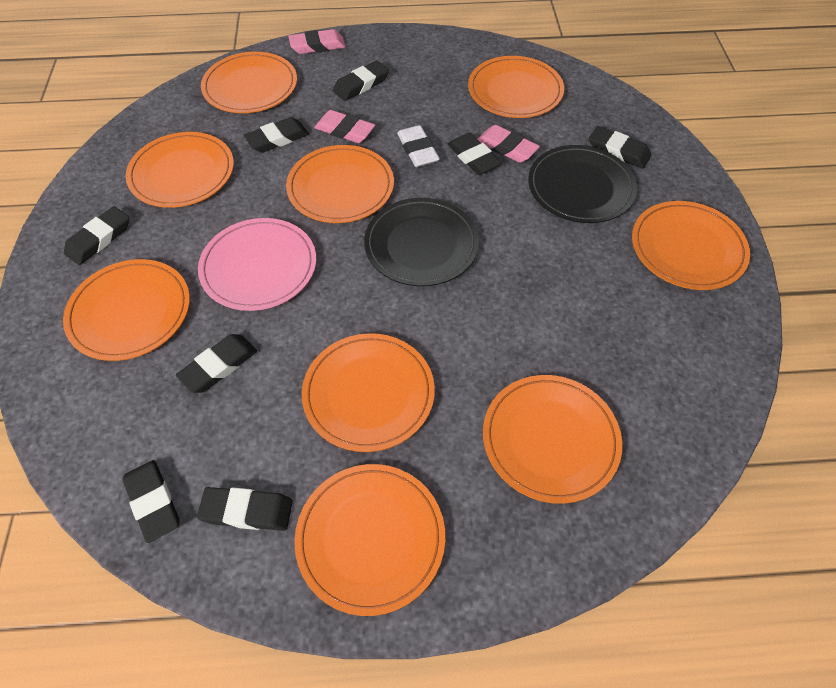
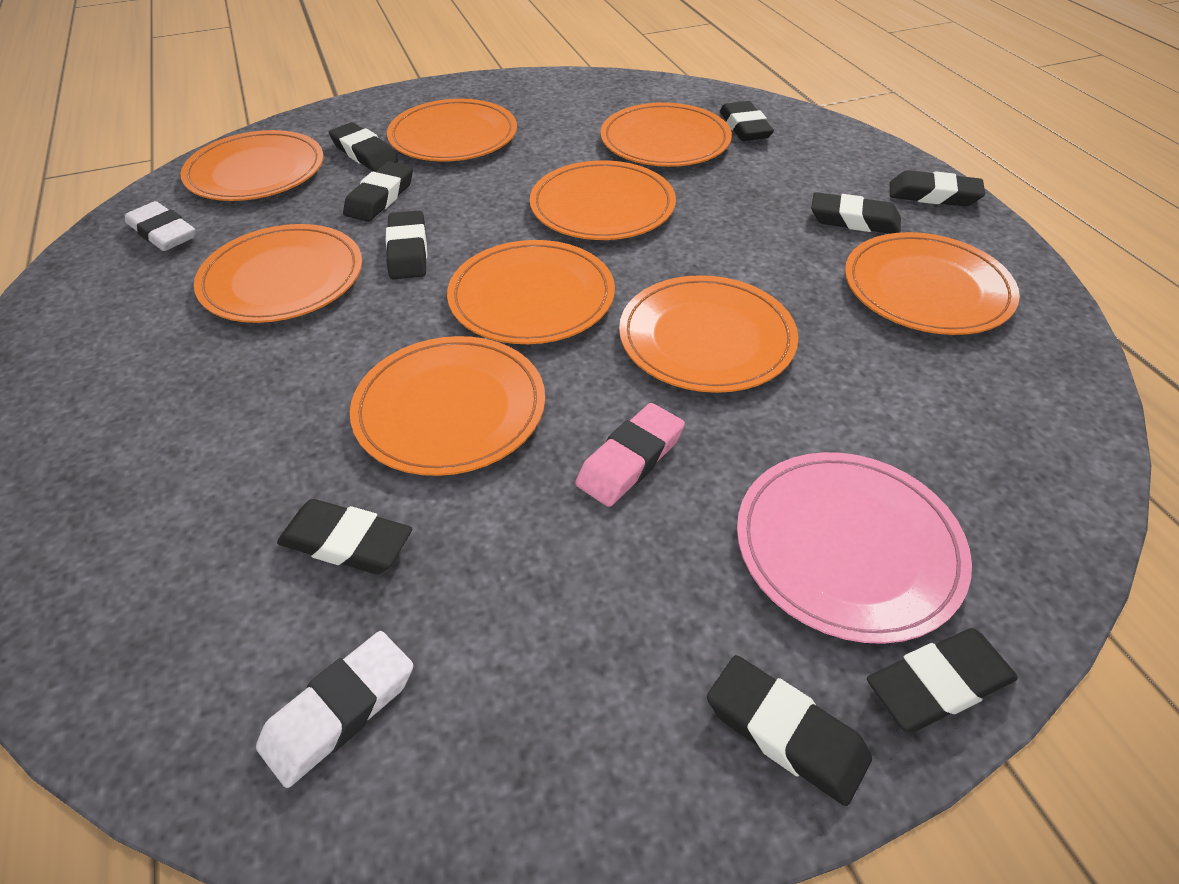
black eraser: [64,206,129,265] [123,460,180,543] [176,334,257,393] [197,487,293,531] [244,117,309,153] [333,61,389,101] [448,133,502,175] [589,126,651,169] = 8 -> [277,499,412,574] [329,122,398,172] [343,161,413,222] [386,211,427,279] [707,655,872,806] [720,101,774,141] [811,192,901,234] [867,628,1018,732] [890,170,985,206] = 9
black plate: [364,198,479,286] [528,145,637,223] = 2 -> none = 0
pink eraser: [289,29,346,54] [314,110,375,143] [478,125,540,163] = 3 -> [575,403,685,507] = 1
white eraser: [397,125,440,167] = 1 -> [125,201,195,251] [256,631,413,788] = 2

